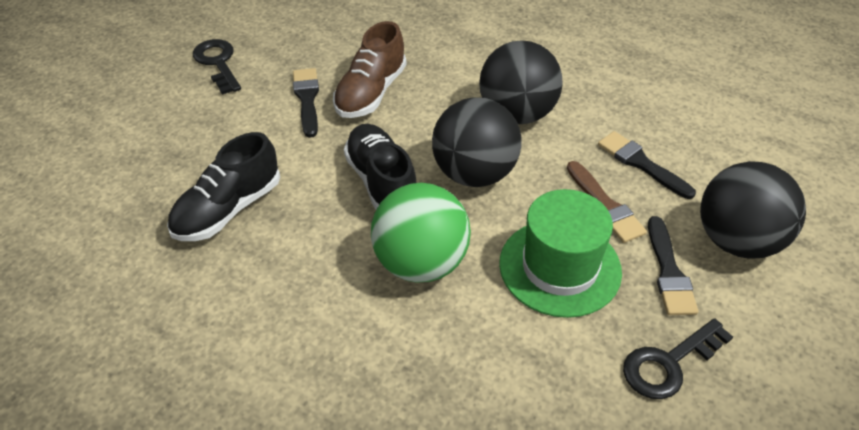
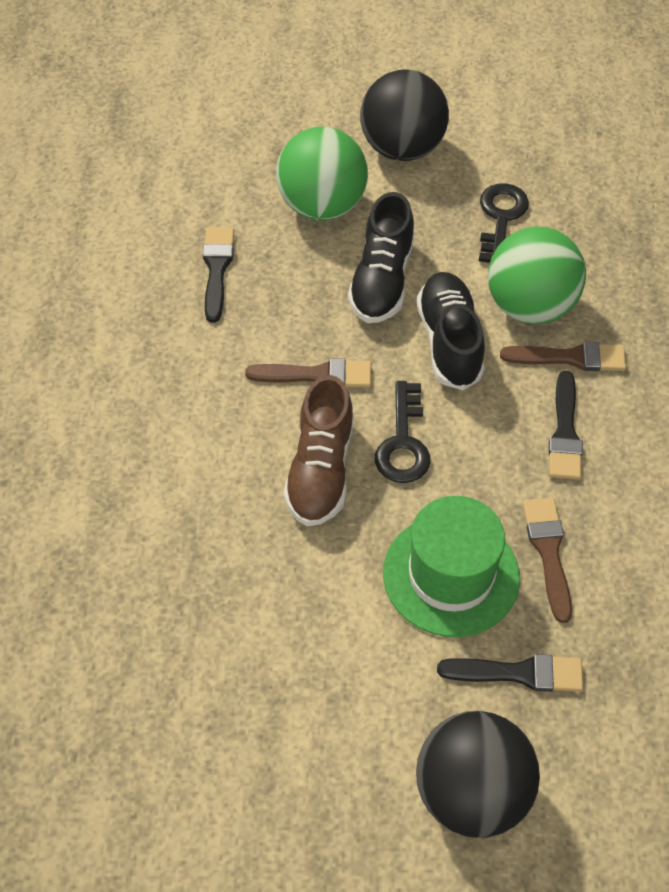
black ball: [432,97,522,187] [479,40,563,124] [700,161,806,259] = 3 -> [360,69,449,161] [416,711,540,838] = 2
brown brush: [567,161,647,243] = 1 -> [245,358,371,388] [500,342,626,371] [523,498,572,623] = 3
green ball: [371,183,471,283] = 1 -> [276,127,368,220] [488,226,586,324] = 2

